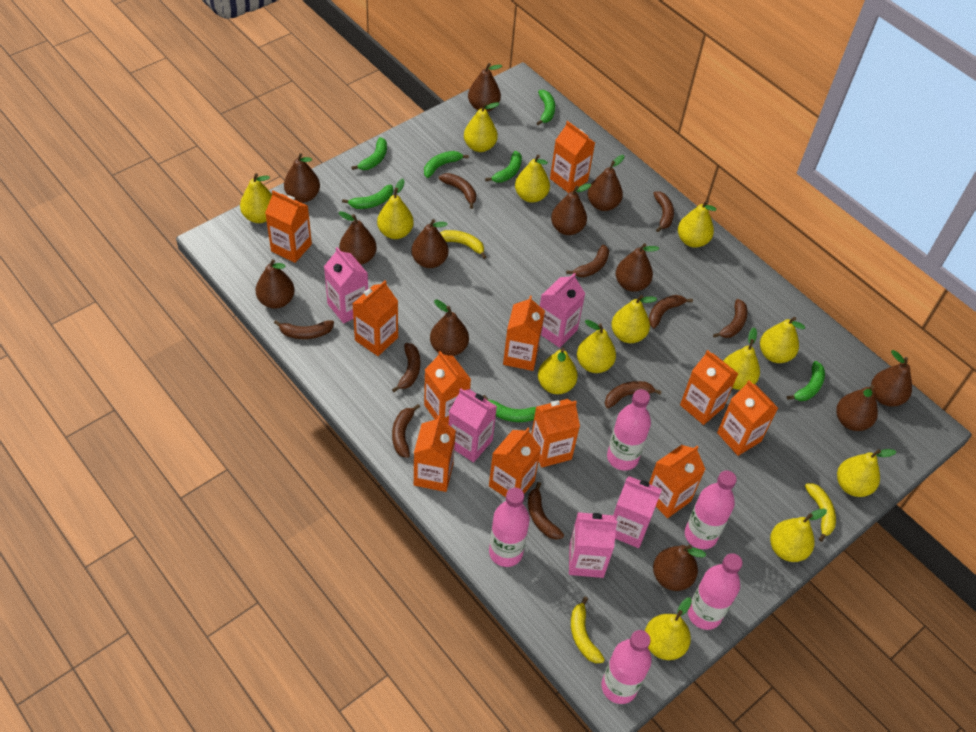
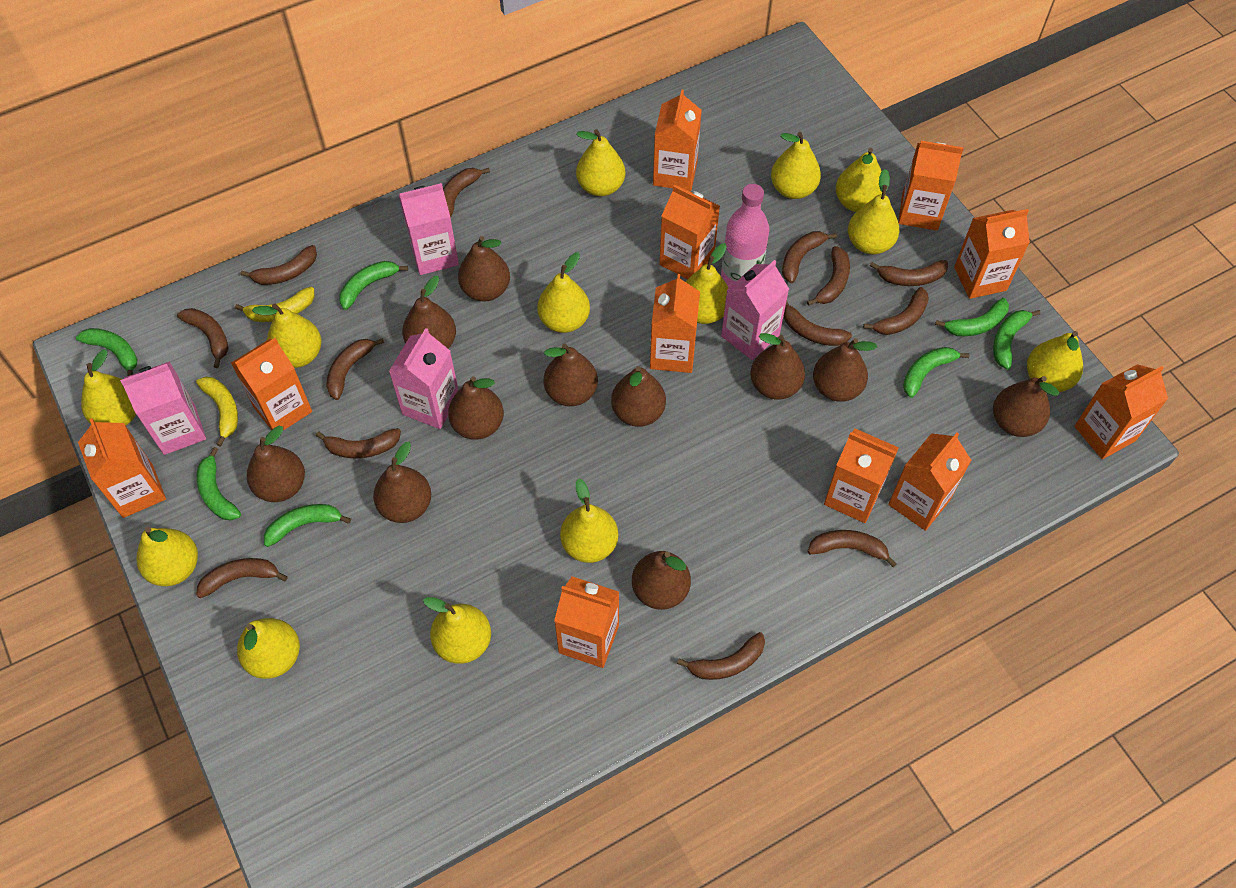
brown banana: [274,320,334,339] [392,343,420,392] [392,404,420,458] [439,173,476,209] [528,482,564,540] [566,245,609,277] [605,381,662,409] [649,295,693,328] [653,191,674,232] [713,299,747,338] = 10 -> [177,308,228,368] [196,558,288,598] [241,245,317,285] [316,428,401,459] [326,338,384,400] [443,168,490,218] [677,632,765,680] [782,231,837,283] [784,301,852,346] [807,246,850,306] [807,530,897,567] [863,287,929,335] [870,260,948,286] = 13
brown pear: [256,259,295,309] [284,153,320,203] [338,211,377,265] [411,219,448,268] [430,300,469,356] [468,63,502,112] [551,183,591,235] [588,155,624,211] [616,243,659,292] [653,545,706,591] [836,385,878,431] [871,350,912,407] = 12 -> [247,426,305,502] [373,442,431,523] [402,276,456,348] [448,376,504,440] [458,236,510,302] [544,343,598,406] [611,366,666,427] [632,551,691,610] [750,333,805,399] [813,338,877,402] [993,376,1059,437] = 11
pink bottle: [489,488,530,567] [602,630,652,704] [607,389,651,471] [685,470,737,549] [688,553,743,630] = 5 -> [721,184,769,288] = 1
pink carton: [324,247,368,323] [449,388,497,462] [540,273,585,348] [569,512,617,578] [614,476,662,548] = 5 -> [120,361,206,455] [389,328,459,429] [399,183,459,275] [721,260,789,360] = 4
yellow banana: [440,230,486,259] [571,597,605,663] [805,483,836,542] = 3 -> [196,377,238,447] [235,287,315,322] = 2

